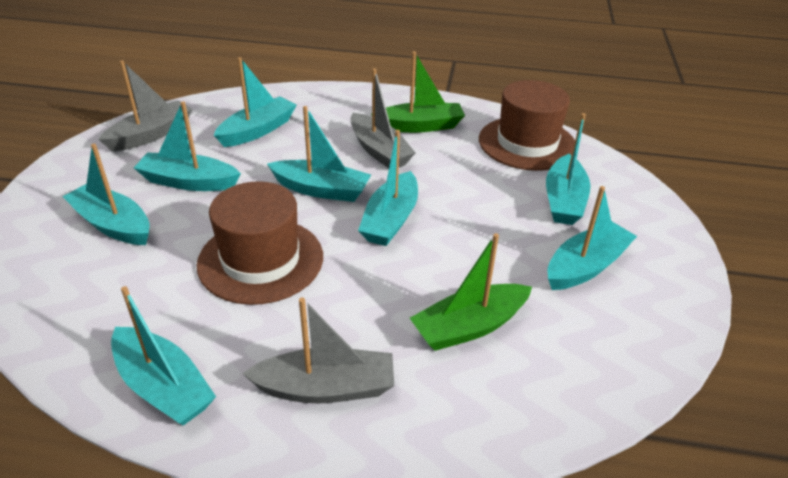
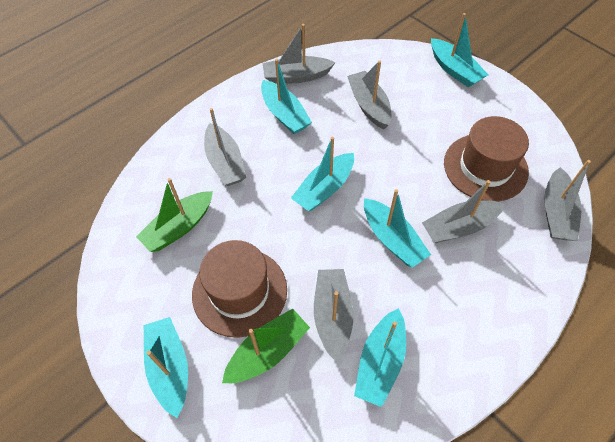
grey boat: [98,60,193,152] [242,298,394,403] [350,68,415,168] = 3 -> [204,108,246,186] [263,24,335,84] [314,269,354,362] [347,61,392,129] [422,180,504,243] [544,160,591,241] = 6
turquoise boat: [62,144,150,245] [111,286,216,426] [134,101,241,191] [214,57,297,147] [267,106,371,202] [358,130,418,246] [546,113,591,225] [548,186,637,290] = 8 -> [144,317,188,418] [261,59,312,134] [291,137,354,212] [354,308,406,407] [364,189,431,268] [431,13,488,87] = 6

